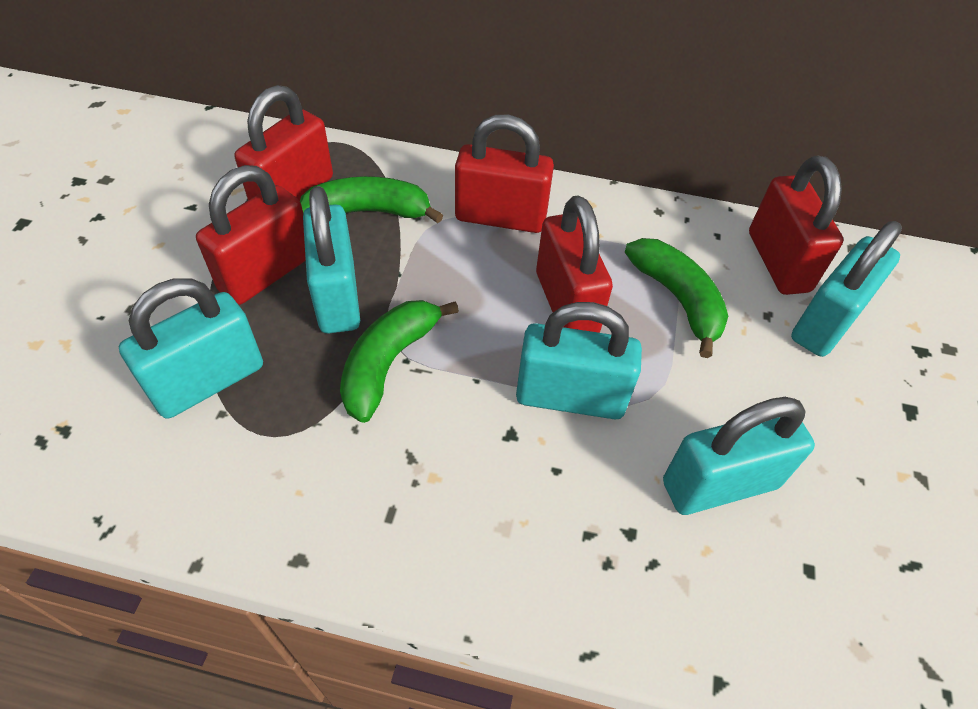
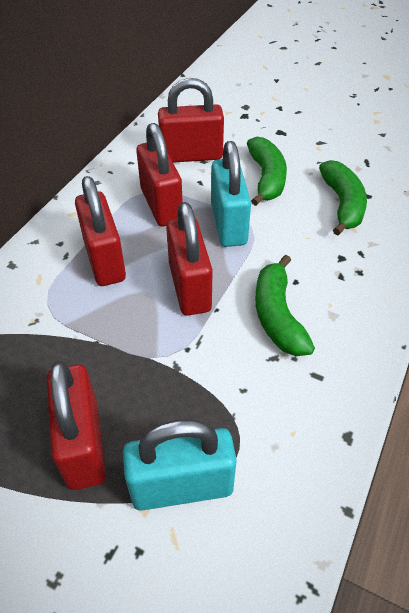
turquoise padlock: [119,278,263,419] [303,186,360,334] [516,302,642,419] [663,397,815,515] [791,221,902,357] = 5 -> [123,419,237,511] [211,141,251,247] = 2

